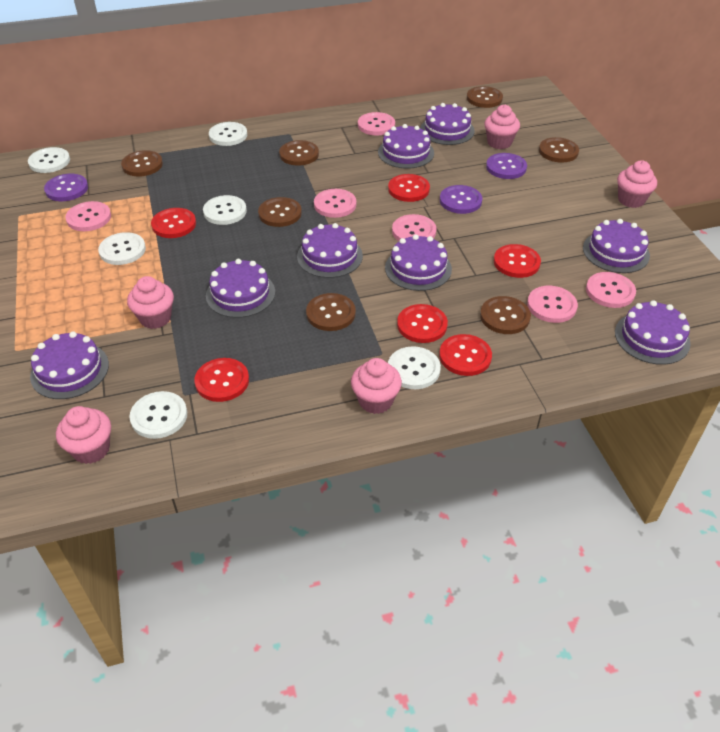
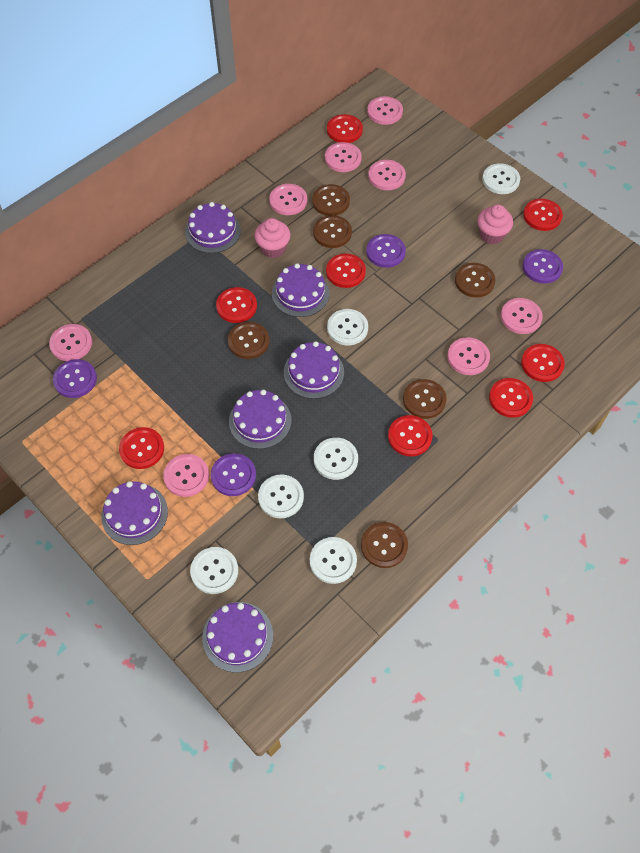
brown button: [121,150,163,177] [258,197,302,227] [279,140,319,166] [306,293,356,331] [467,86,503,108] [480,296,531,334] [539,137,579,163] = 7 -> [228,322,269,359] [312,184,350,216] [313,215,352,248] [361,522,408,568] [403,379,447,419] [455,263,495,298] = 6
pink button: [65,201,111,231] [314,189,356,218] [358,112,395,135] [392,214,437,241] [527,286,578,323] [586,272,636,308] = 6 -> [49,324,92,361] [163,454,209,497] [269,184,307,215] [325,142,362,172] [367,96,403,125] [368,160,406,190] [447,337,490,375] [501,298,543,334] = 8
pink cupcake: [56,406,111,464] [127,276,174,329] [351,358,402,414] [484,105,520,149] [617,160,657,208] = 5 -> [255,218,290,258] [478,204,513,244] = 2
purple button: [44,174,88,201] [440,185,483,214] [486,153,527,179] = 3 -> [53,359,97,398] [211,453,256,496] [366,234,406,268] [522,249,563,284] = 4
purple cake: [30,331,109,399] [206,259,275,318] [297,223,363,278] [378,124,434,169] [385,234,452,291] [420,103,475,145] [583,219,650,273] [615,300,691,365] = 8 -> [101,481,168,545] [185,202,241,253] [202,602,273,672] [229,390,291,449] [272,263,329,317] [284,341,344,399] = 6
red button: [151,208,196,238] [194,358,249,402] [388,174,430,202] [397,304,448,343] [439,334,492,376] [494,244,541,278] = 6 -> [119,427,164,469] [216,287,257,323] [326,254,366,288] [327,114,363,143] [388,415,432,456] [489,378,533,418] [521,344,565,382] [523,199,563,231] = 8

